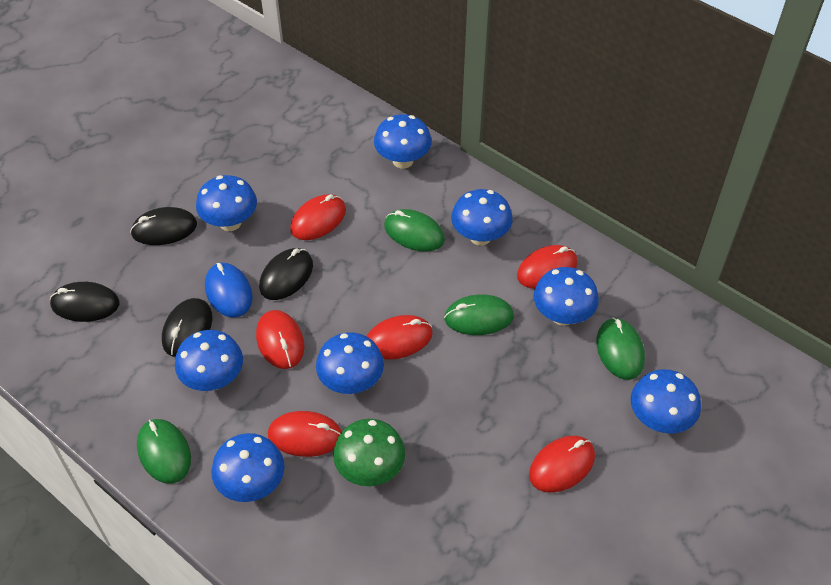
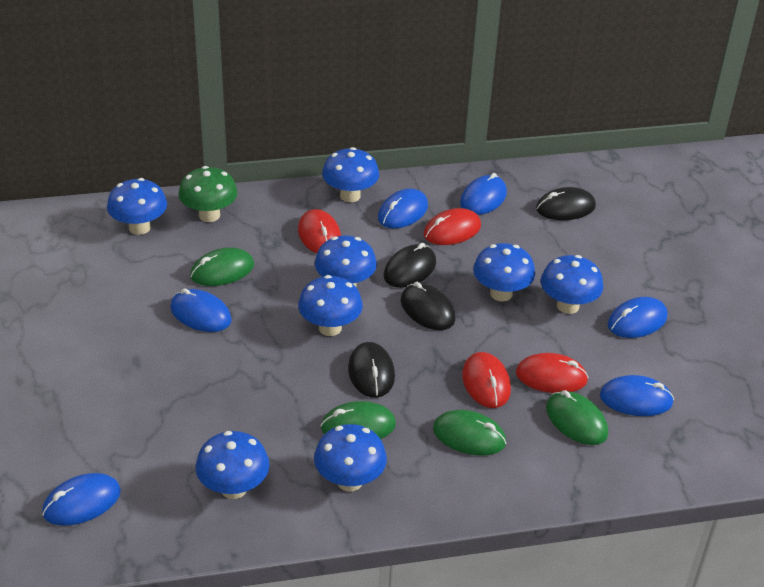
blue mouse: [205,263,253,318] = 1 -> [42,473,121,526] [170,288,232,332] [378,188,428,228] [460,173,507,215] [600,375,674,416] [608,297,668,338] = 6
red mouse: [256,310,304,369] [268,411,342,457] [290,194,346,240] [367,315,433,360] [517,245,578,289] [529,436,595,493] = 6 -> [298,209,341,253] [424,208,481,245] [462,352,511,408] [516,353,589,393] = 4

